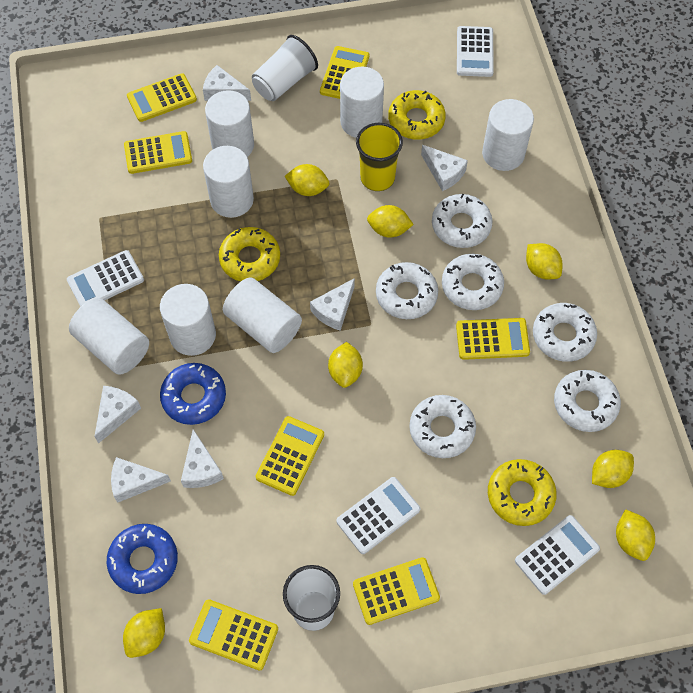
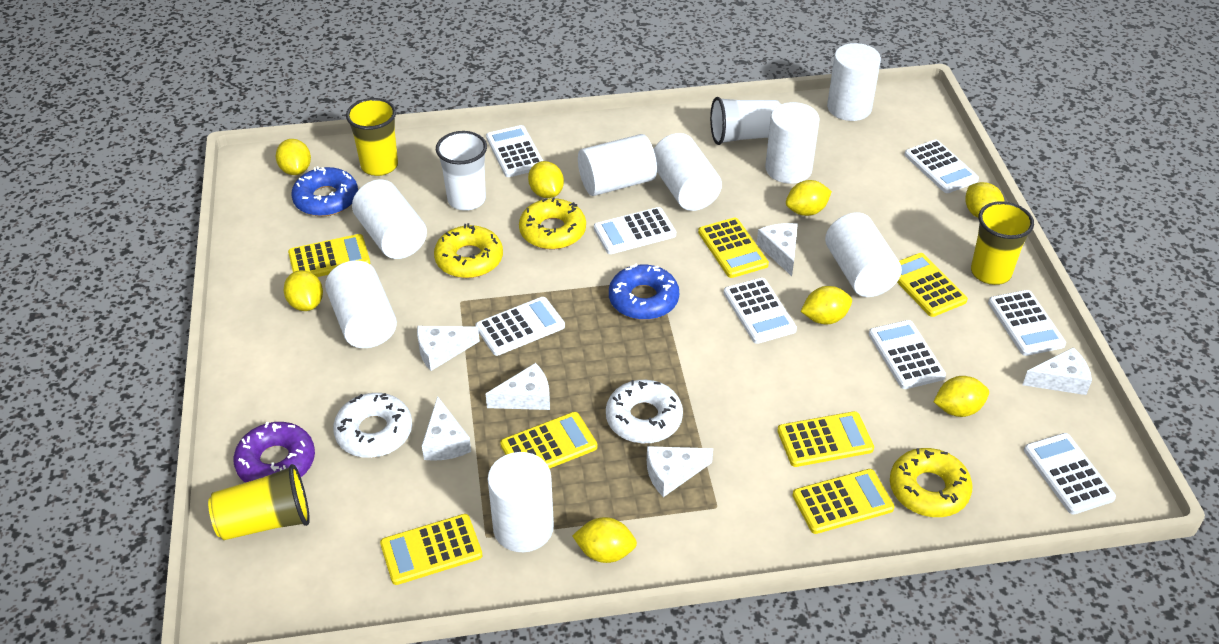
purple donut: none = 0 -> [233,422,315,483] = 1
white calculator: [67,250,144,307] [336,477,420,554] [457,26,494,77] [515,515,600,595] = 4 -> [475,297,565,356] [486,125,543,177] [594,207,676,254] [723,278,797,344] [869,320,946,389] [904,139,979,193] [988,290,1066,356] [1024,433,1116,514] = 8
white cylinder: [69,298,149,375] [160,284,216,356] [203,146,254,218] [205,90,254,157] [223,277,302,353] [340,67,384,138] [482,99,534,171] = 7 -> [325,260,397,348] [352,179,427,259] [488,452,554,552] [578,134,657,196] [654,133,722,211] [765,102,820,184] [825,212,902,297] [827,43,881,121] = 8
white donut: [376,262,438,319] [409,395,476,458] [432,194,493,248] [442,254,504,310] [533,303,597,362] [554,370,621,432] = 6 -> [333,393,412,458] [606,380,683,444] = 2
yellow cup: [356,123,403,191] = 1 -> [208,464,310,540] [346,98,398,176] [971,201,1034,285] = 3
yellow lemon: [123,608,165,658] [285,164,329,196] [328,342,363,388] [367,205,414,238] [526,243,563,279] [592,450,634,488] [616,509,655,561] = 7 -> [276,139,311,175] [284,270,323,311] [528,161,564,198] [572,517,637,563] [786,180,832,216] [801,286,852,324] [934,376,989,417] [965,182,1005,218] = 8

